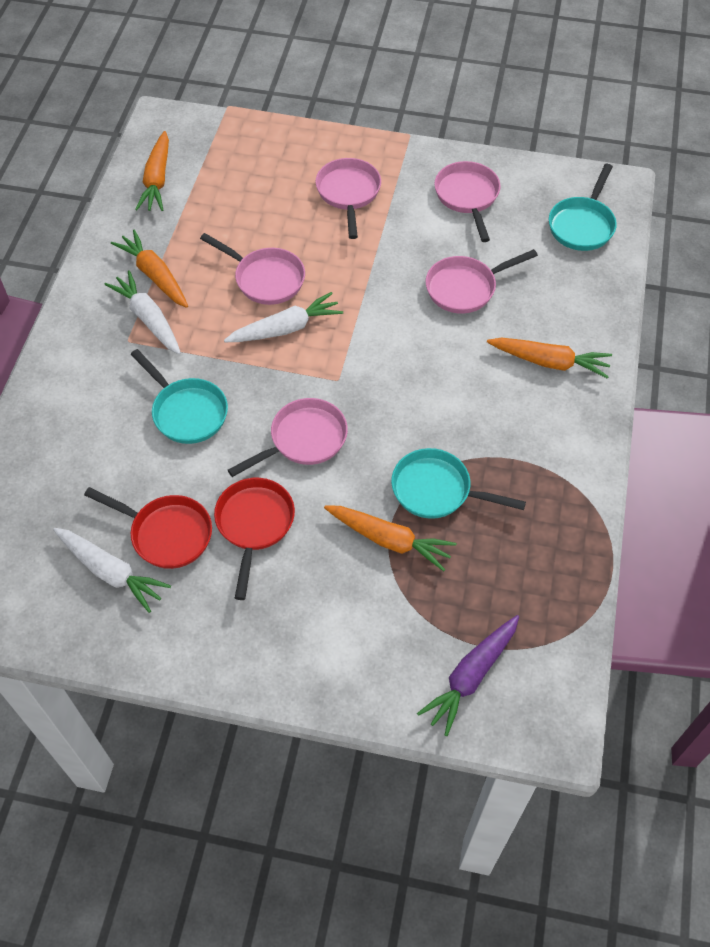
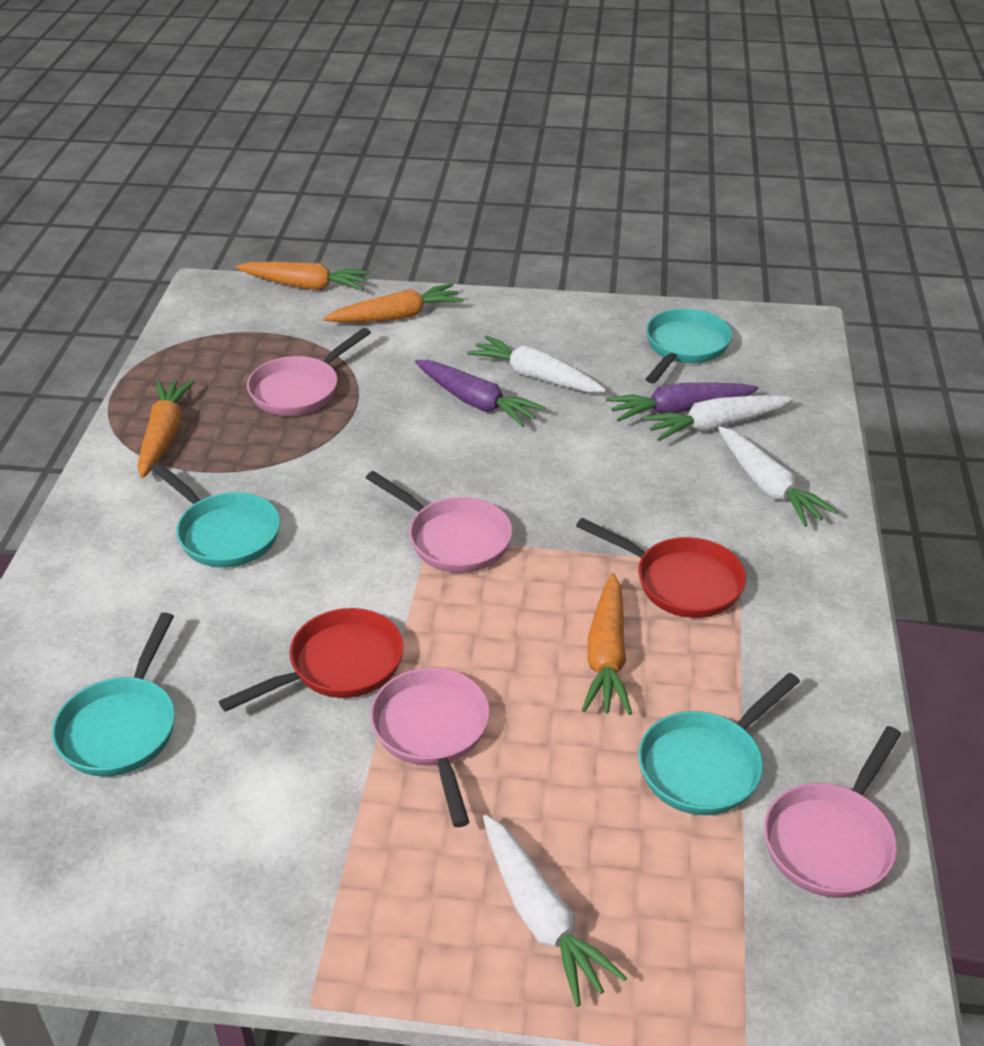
pink pan: [200,233,305,305] [228,398,348,477] [315,158,381,239] [426,249,538,314] [434,161,501,242] = 5 -> [247,328,371,416] [366,471,513,573] [370,667,490,827] [764,726,901,898] = 4
purple carrot: [417,615,519,736] = 1 -> [415,360,546,427] [606,383,759,422] = 2
turquoise pan: [130,349,228,444] [391,448,526,519] [549,164,617,251] = 3 -> [52,612,175,777] [150,462,280,567] [638,673,800,815] [646,309,732,384] = 4
white carrot: [53,528,171,613] [104,271,181,354] [224,292,343,342] = 3 -> [467,336,606,393] [483,815,627,1007] [643,395,793,441] [718,426,838,527] = 4

